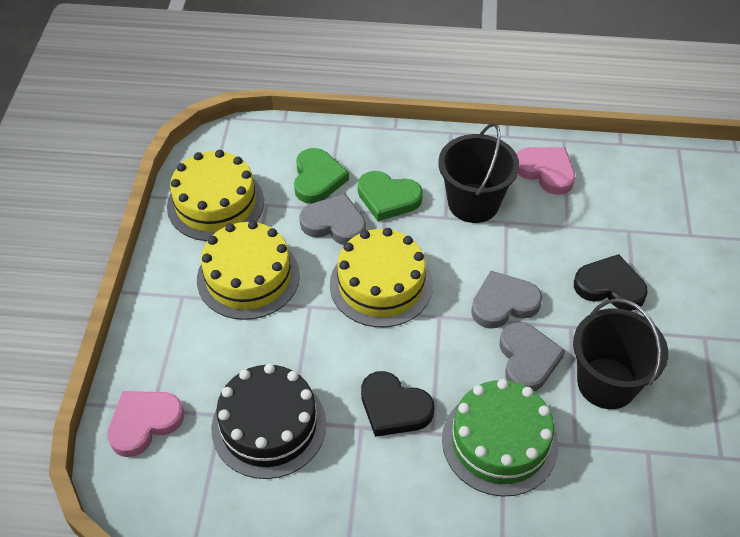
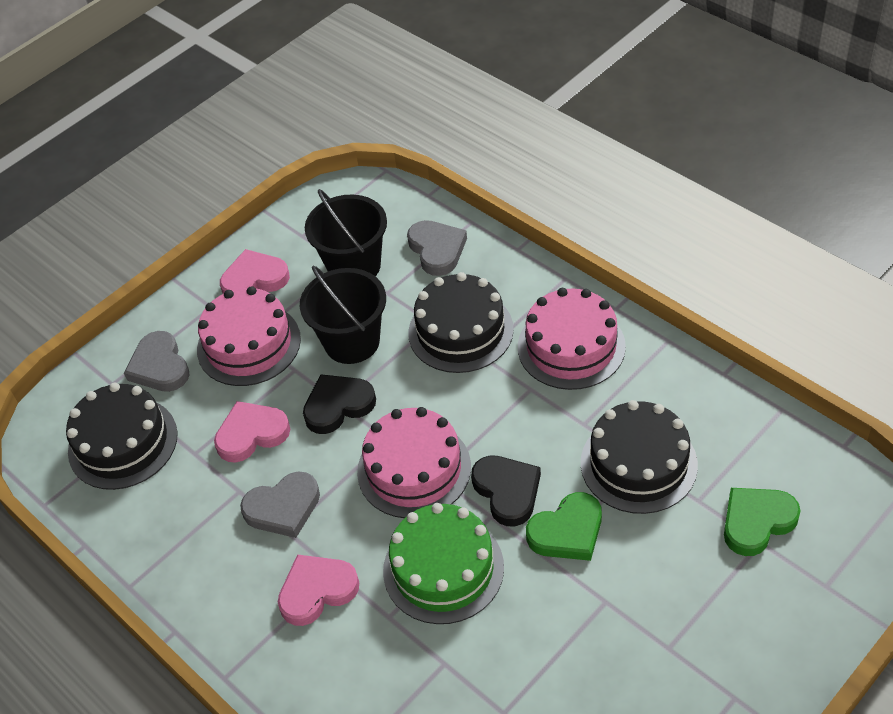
black cake: [211,363,326,479] = 1 -> [66,383,178,490] [408,272,514,373] [581,400,698,514] = 3
pink cake: none = 0 -> [197,286,301,386] [357,407,471,518] [518,288,626,390] = 3
pink heart: [107,391,184,457] [517,147,575,195] = 2 -> [214,401,290,463] [220,249,290,294] [278,554,359,626] = 3
yellow cake: [167,150,264,241] [197,221,300,320] [330,228,433,327] = 3 -> none = 0

